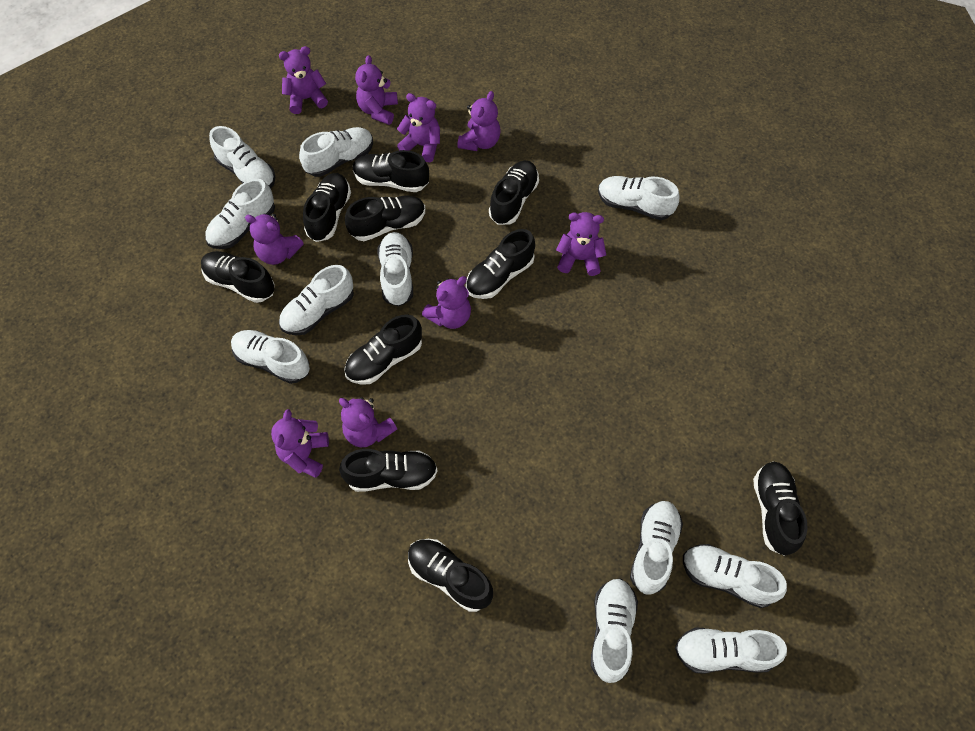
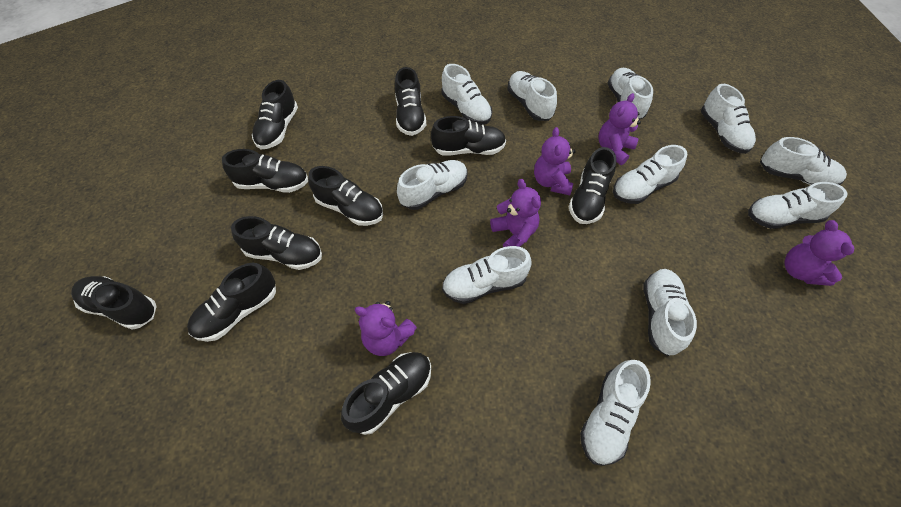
purple teddy bear: [245,213,304,265] [271,409,329,478] [279,46,328,114] [339,397,397,447] [355,55,398,125] [397,93,440,162] [422,276,471,329] [457,91,500,151] [556,212,606,276] = 9 -> [354,301,417,356] [490,179,541,247] [534,127,576,195] [599,93,641,165] [784,220,854,286] = 5

